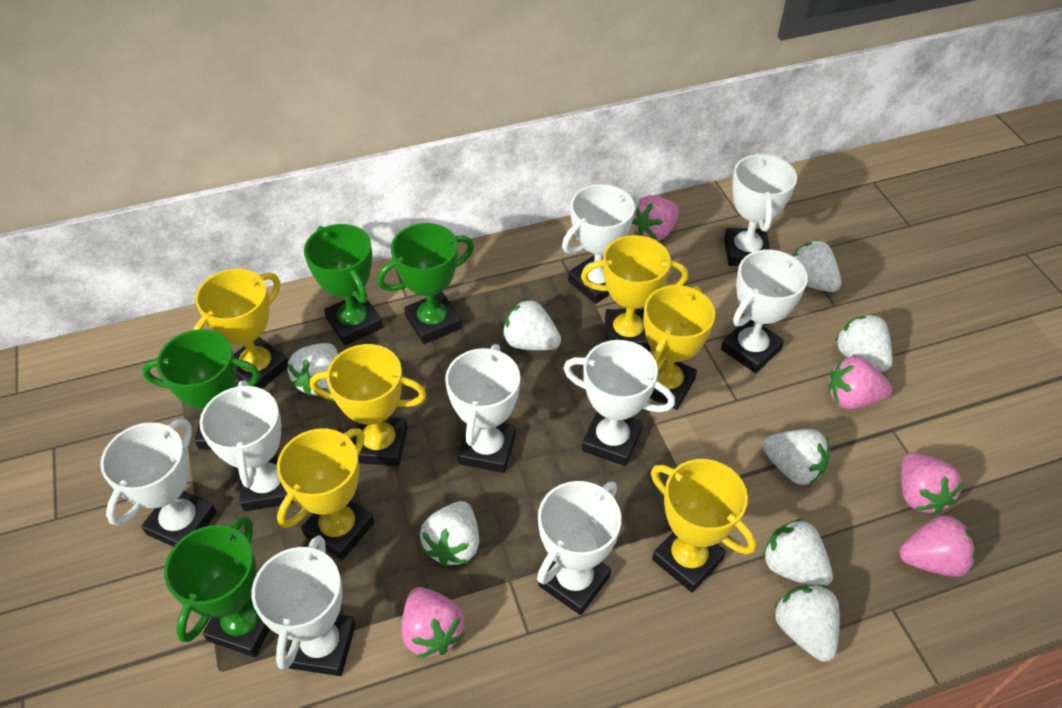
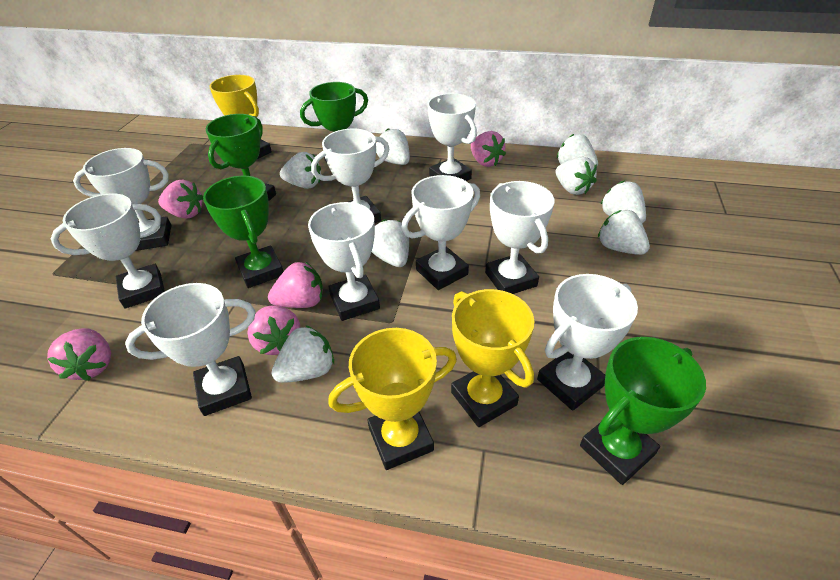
yellow trophy: [193,269,288,389] [277,428,374,560] [310,344,427,467] [581,235,688,351] [643,285,715,410] [651,459,756,592] = 6 -> [210,75,272,159] [328,328,457,470] [451,289,534,427] = 3

